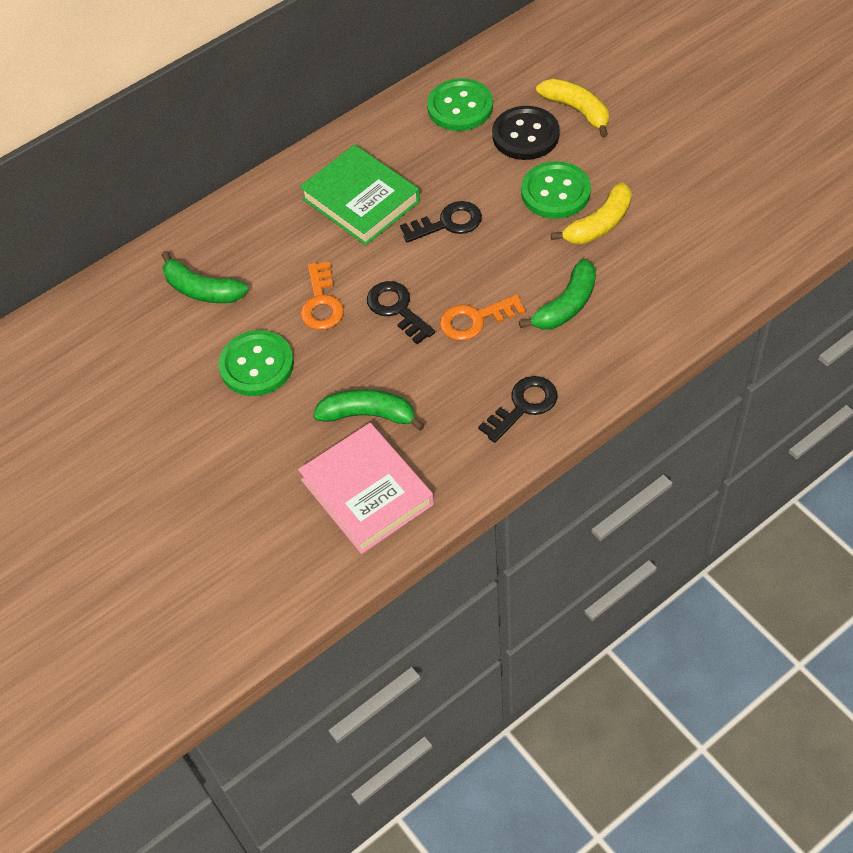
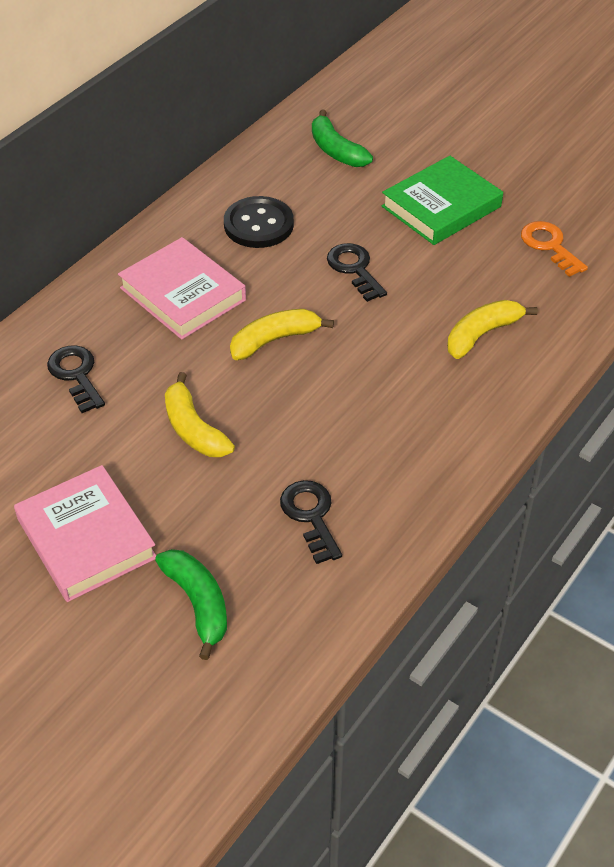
green banana: [162,251,249,303] [313,389,425,431] [519,258,596,330] = 3 -> [155,549,227,660] [312,109,373,167] = 2
green button: [218,330,294,396] [427,78,493,131] [521,161,591,219] = 3 -> none = 0
orange key: [300,262,344,330] [440,294,526,341] = 2 -> [521,221,588,277] = 1
pink book: [298,423,434,554] = 1 -> [14,465,156,602] [118,237,246,340] = 2
yellow banana: [536,78,609,137] [551,182,632,244] = 2 -> [165,372,235,457] [230,309,334,360] [447,300,538,359] = 3

